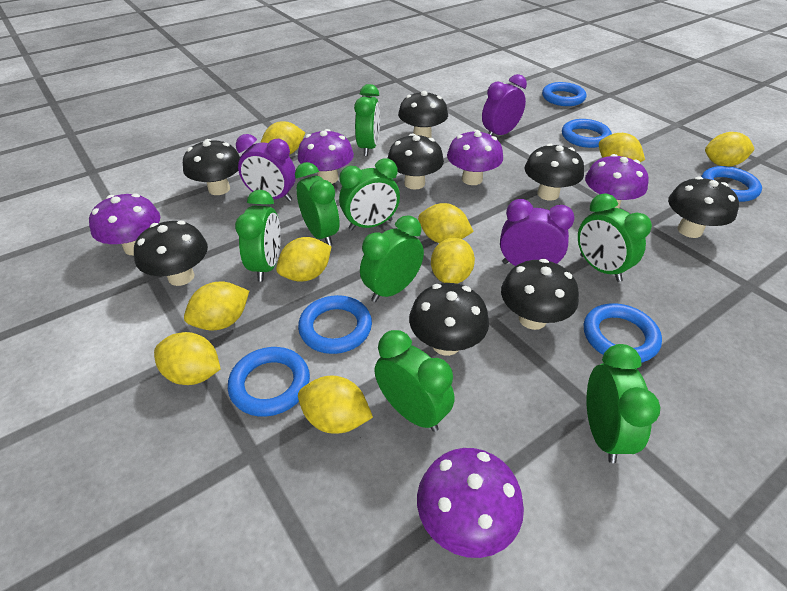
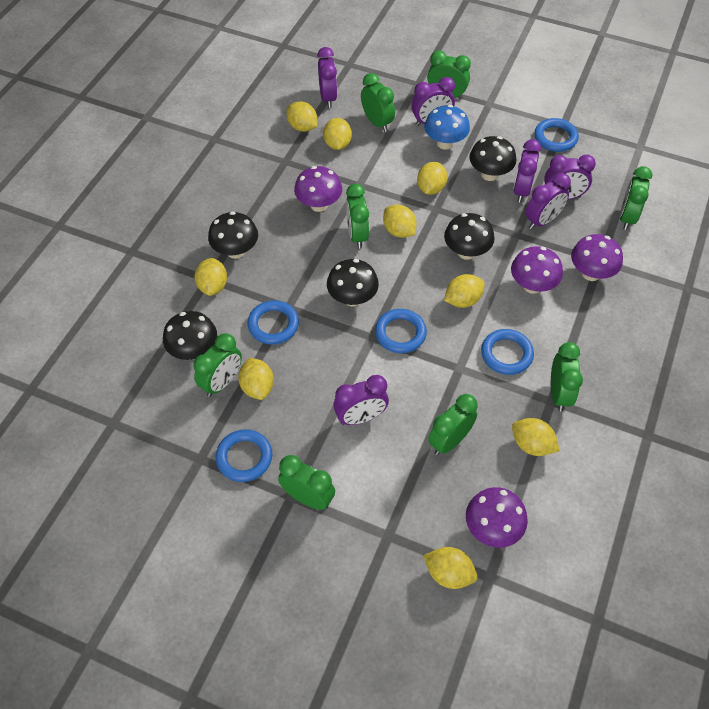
black mushroom: [134,220,208,286] [183,139,240,195] [387,133,444,190] [398,91,448,138] [409,283,489,356] [501,259,579,330] [525,143,584,200] [668,176,739,238] = 8 -> [163,311,217,360] [208,212,258,259] [327,259,379,307] [444,213,494,260] [469,136,516,181] = 5
blue mushroom: none = 0 -> [424,105,470,150] = 1
blue ring: [228,347,310,417] [298,295,372,354] [542,82,586,106] [562,119,612,148] [584,303,662,363] [701,166,762,202] = 6 -> [216,429,272,482] [248,300,299,344] [375,309,427,353] [481,329,534,375] [534,118,579,152] = 5
purple clock: [236,134,296,201] [482,74,527,135] [500,199,575,266] = 3 -> [317,47,337,108] [333,375,389,425] [411,77,455,126] [513,139,541,202] [525,173,571,230] [544,155,596,200] = 6
purple mushroom: [89,194,160,255] [298,129,354,184] [417,448,524,558] [447,130,503,185] [585,154,648,208] = 5 -> [294,166,342,212] [466,487,528,548] [511,246,563,294] [571,234,623,281] = 4

